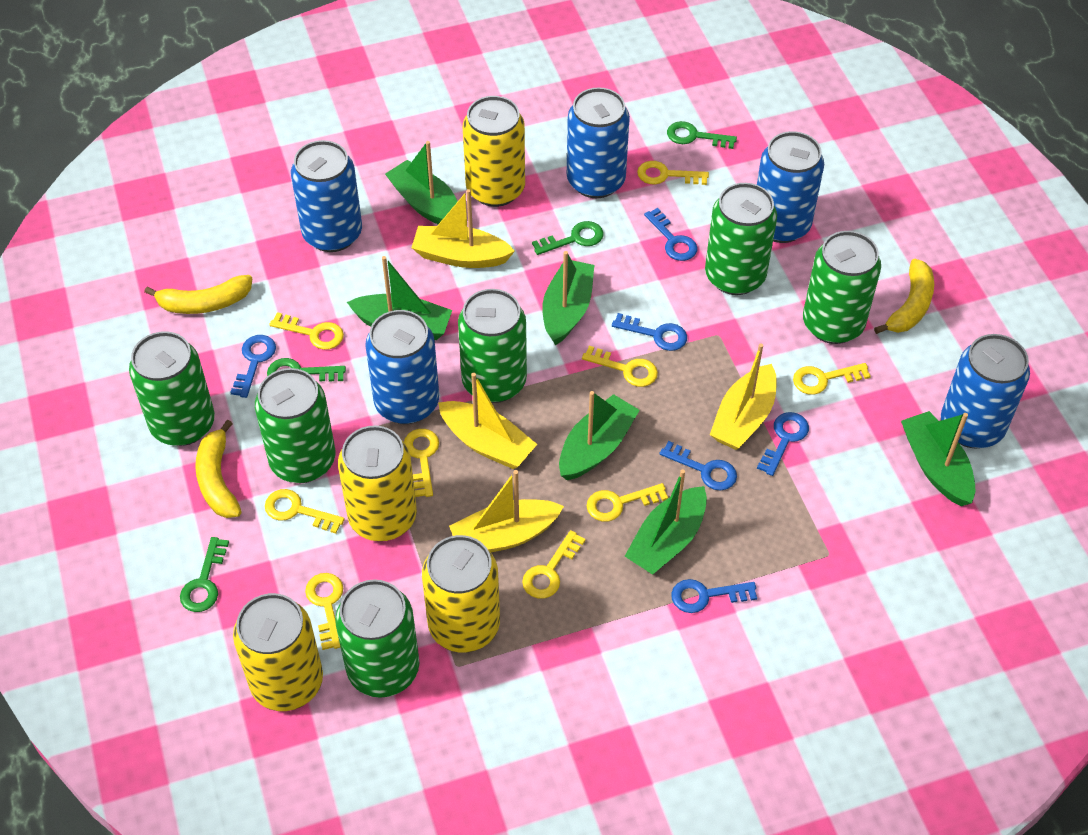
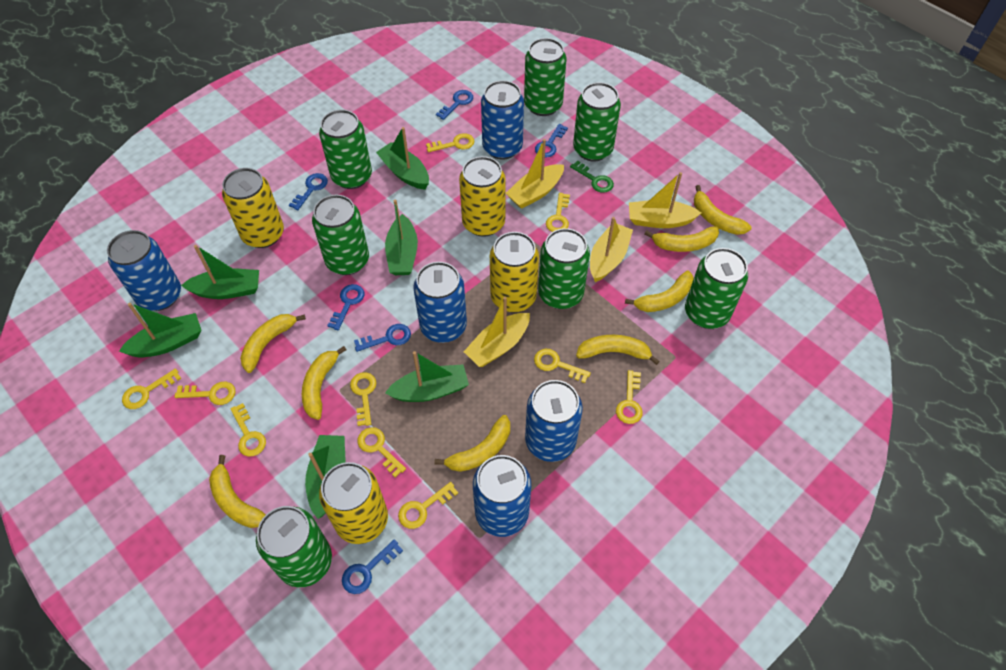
green can: [129,331,215,446] [255,368,335,483] [335,579,419,698] [458,289,527,403] [705,183,777,295] [803,231,881,344] = 6 -> [256,506,332,587] [312,195,369,275] [319,110,372,189] [524,38,566,116] [538,228,590,309] [573,82,621,161] [685,248,748,329] = 7
green key: [180,537,229,612] [267,358,346,382] [532,221,604,255] [667,121,737,149] = 4 -> [570,160,614,193] = 1
yellow banana: [144,275,252,314] [195,420,242,518] [874,259,934,334] = 3 -> [209,455,266,528] [240,314,306,373] [302,346,346,420] [434,415,510,472] [576,335,659,365] [625,270,694,312] [644,226,719,252] [694,185,752,235] = 8
yellow key: [265,489,345,533] [269,312,344,350] [305,573,343,650] [404,429,439,497] [522,530,585,598] [582,346,658,387] [587,483,668,522] [637,161,709,185] [793,363,871,395] = 9 -> [122,368,181,409] [175,382,236,405] [230,403,266,457] [350,372,377,426] [357,427,406,477] [398,482,458,529] [426,133,475,152] [534,349,591,383] [546,193,570,232] [616,370,643,424] = 10

